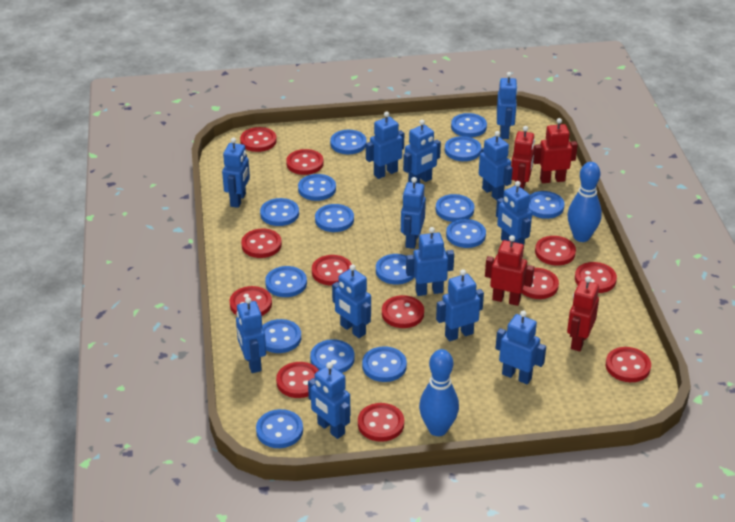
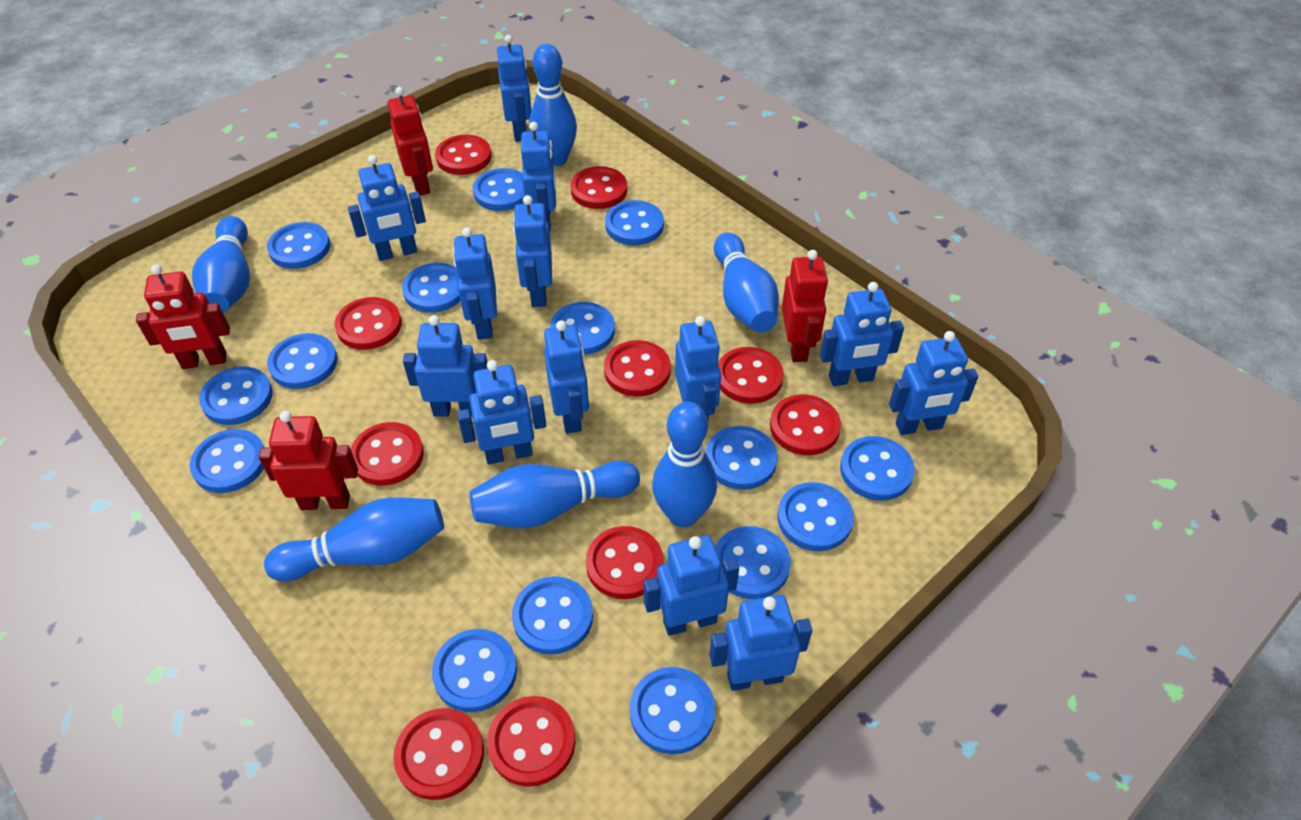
blue bowling pin: [419,349,459,436] [568,162,602,242] = 2 -> [192,216,250,313] [264,497,444,581] [470,461,640,528] [529,44,577,167] [652,402,717,527] [714,232,779,333] = 6
red button: [230,286,272,316] [240,127,277,152] [241,229,282,258] [276,362,319,398] [286,149,323,175] [312,255,352,286] [358,403,404,442] [382,295,424,328] [521,268,559,299] [535,236,576,266] [575,262,617,293] [606,347,651,382] = 12 -> [335,297,402,350] [351,422,424,486] [393,708,484,800] [435,135,491,175] [487,696,575,787] [570,166,627,209] [586,526,663,599] [604,340,671,397] [718,347,784,404] [770,394,841,455] = 10

